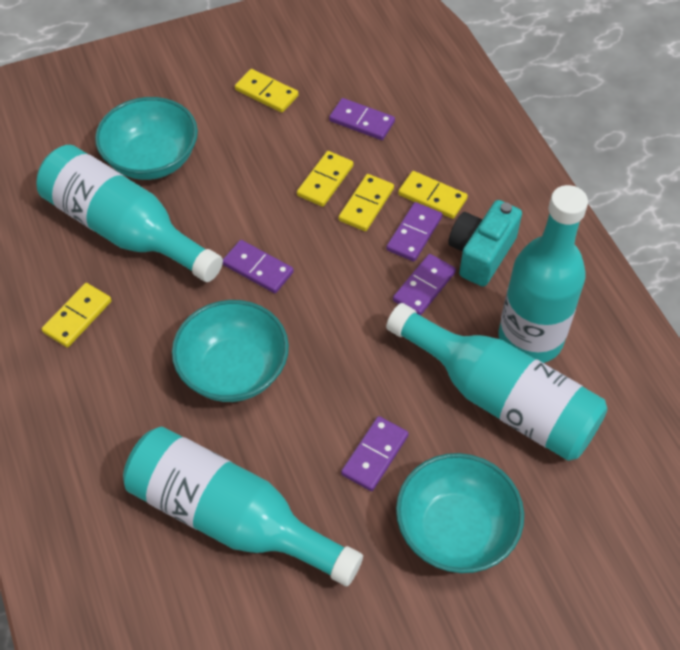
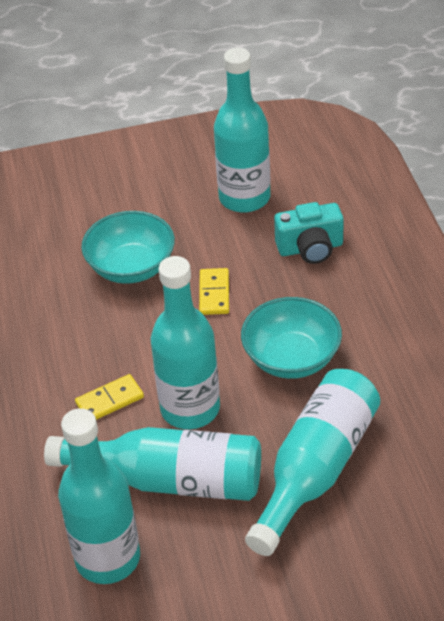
purple domino: [223,240,294,293] [329,98,395,140] [341,416,409,491] [386,202,442,262] [393,254,456,316] = 5 -> none = 0
turquoise bottle: [37,145,223,282] [123,427,363,587] [386,303,608,461] [499,185,588,363] = 4 -> [44,427,261,501] [58,408,140,584] [150,256,220,429] [214,48,270,213] [245,369,380,556] = 5
turquoise bowl: [95,97,198,180] [172,300,289,402] [396,453,524,573] = 3 -> [81,211,175,284] [241,297,342,379] = 2
yellow domino: [42,283,112,347] [235,69,298,113] [297,151,353,207] [339,174,394,231] [398,171,468,219] = 5 -> [75,374,144,420] [199,268,229,315] = 2

